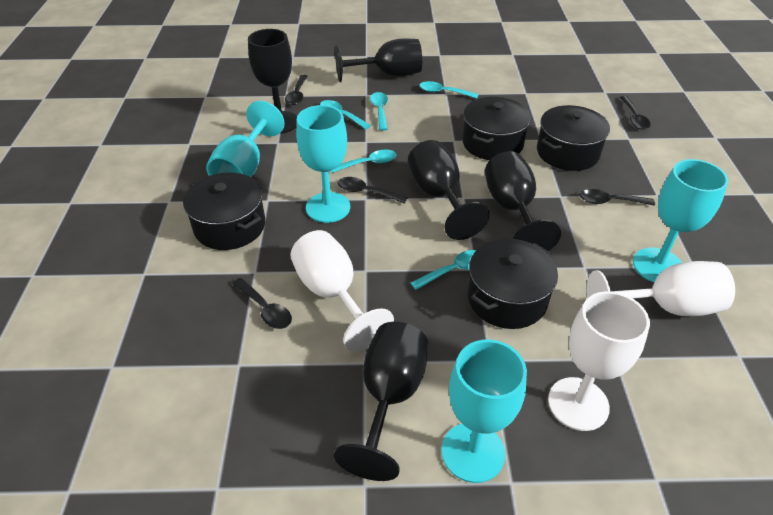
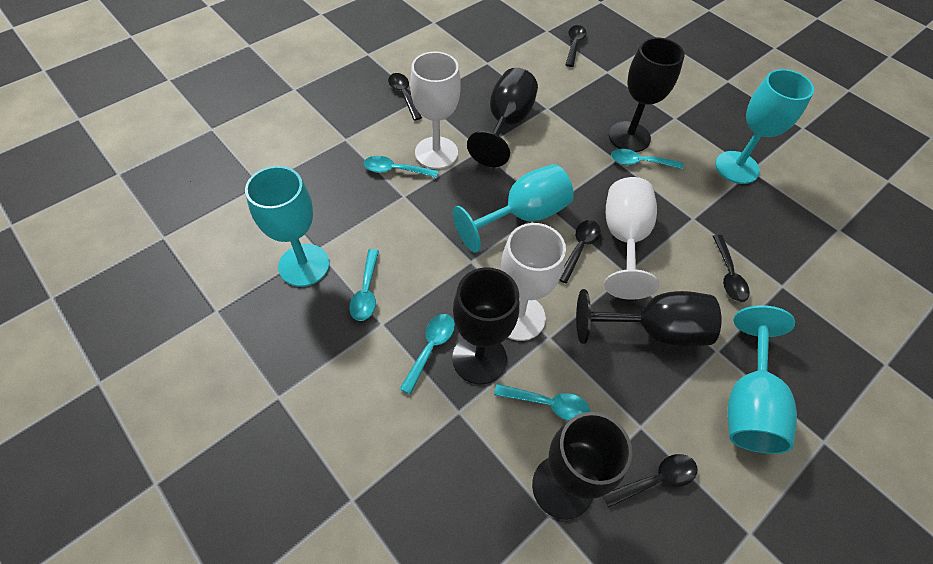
black pot: [183,172,265,250] [462,97,531,160] [468,239,558,329] [537,105,610,171] = 4 -> none = 0

